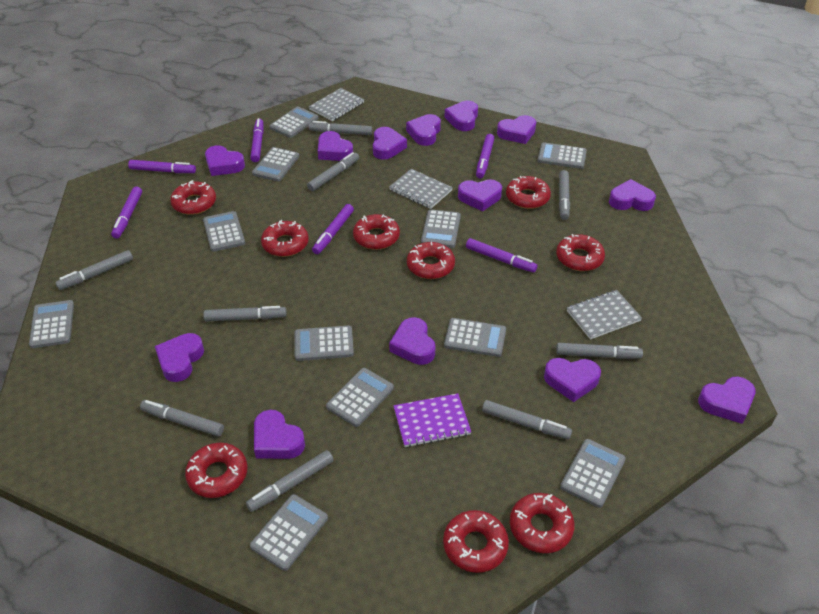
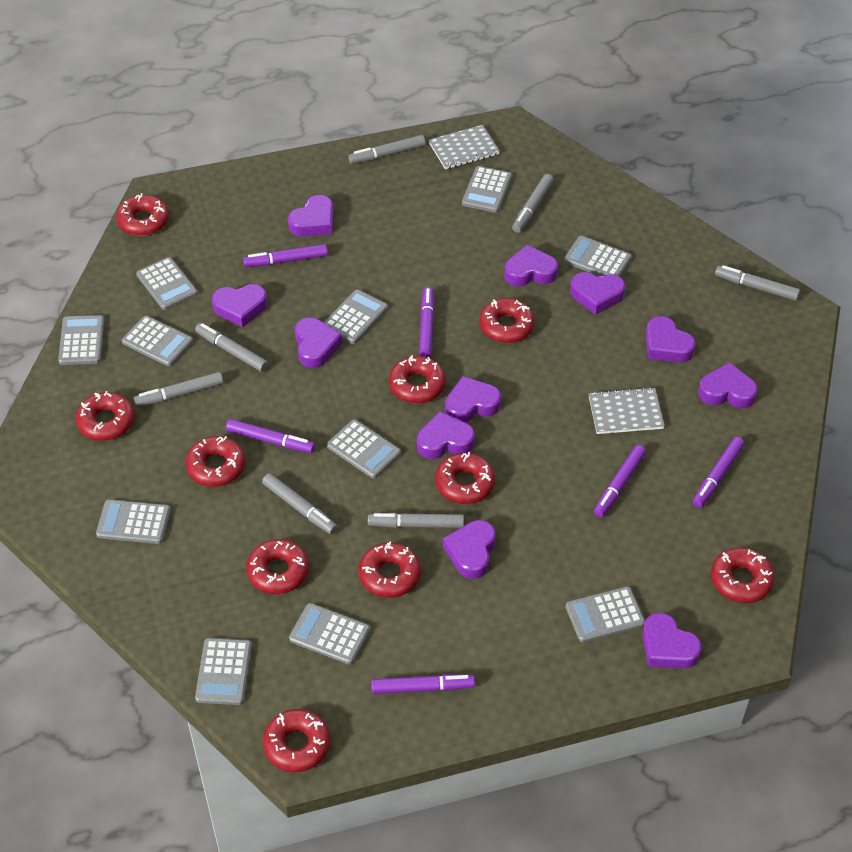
grey marker: [55,250,133,290] [140,400,224,437] [203,306,286,322] [246,450,334,512] [307,152,359,191] [308,121,372,135] [482,400,572,439] [556,343,643,359] [559,170,570,220] = 9 -> [134,372,223,407] [195,323,268,372] [262,473,337,534] [348,135,426,164] [368,513,464,528] [512,174,554,233] [715,265,800,301] = 7
grey notebook: [309,88,364,121] [389,169,453,209] [567,290,642,340] = 3 -> [429,125,500,169] [589,387,665,434] = 2
purple heart: [155,333,204,382] [205,145,245,176] [254,410,305,459] [318,131,353,161] [373,127,407,160] [389,317,435,365] [406,114,441,146] [444,101,478,131] [458,179,502,211] [497,115,536,144] [544,358,601,402] [609,179,656,211] [698,376,755,424] = 13 -> [212,284,267,327] [288,195,333,237] [295,317,342,368] [417,411,475,459] [443,520,496,579] [445,376,501,423] [504,245,558,286] [570,272,625,315] [642,613,702,669] [646,316,696,362] [698,362,758,408] = 11
purple notebook: [394,393,471,447] = 1 -> none = 0
red donut: [170,180,216,215] [185,443,247,498] [261,220,309,257] [353,214,400,250] [407,242,455,279] [443,510,509,573] [506,176,551,209] [510,493,575,553] [556,234,605,271] = 9 -> [76,391,134,441] [116,193,169,236] [185,436,245,487] [246,539,309,594] [263,709,330,772] [359,542,421,598] [389,355,446,403] [435,452,495,504] [479,298,535,343] [711,547,775,603] = 10

